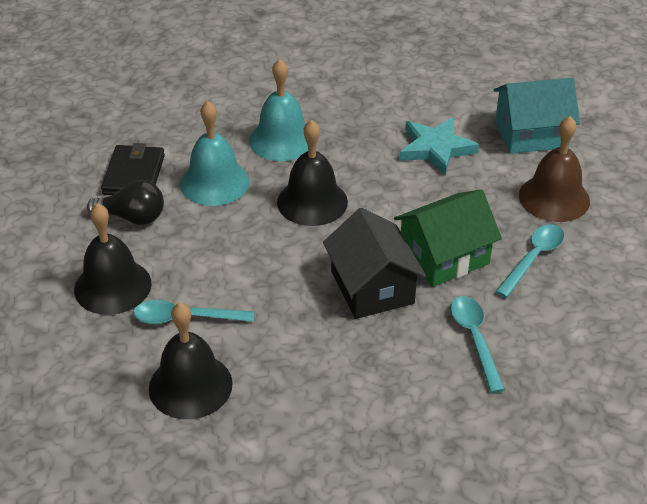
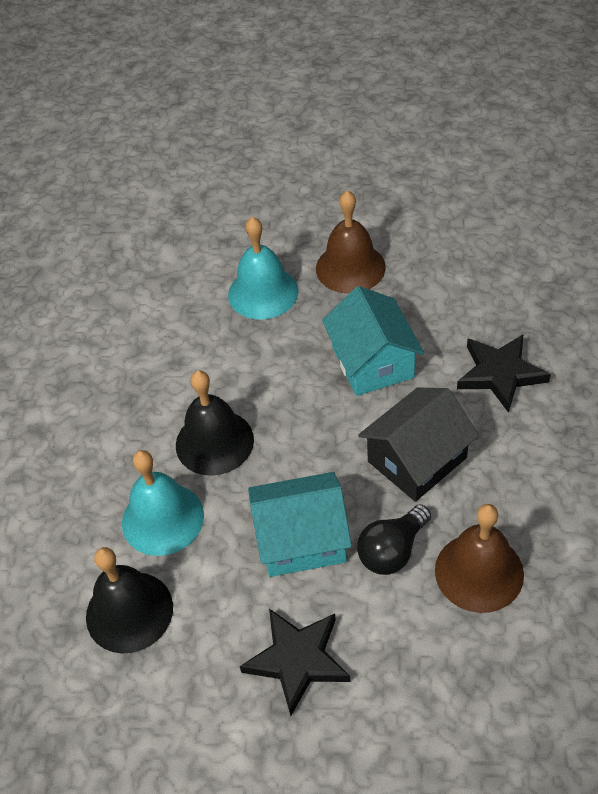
black bell: [74,203,152,315] [149,303,233,419] [277,120,348,226] = 3 -> [86,547,173,654] [176,370,254,476] = 2
black star: none = 0 -> [240,609,351,716] [457,335,551,413] = 2
black wallet: [101,143,165,195] = 1 -> none = 0
brown bell: [519,116,590,222] = 1 -> [316,191,386,294] [435,504,524,613] = 2
green house: [394,189,502,287] = 1 -> none = 0
turquoise house: [494,78,580,154] = 1 -> [248,472,352,577] [322,286,424,396] = 2
turquoise spoon: [133,300,254,324] [450,296,505,393] [495,224,564,298] = 3 -> none = 0
turquoise star: [399,117,479,175] = 1 -> none = 0

